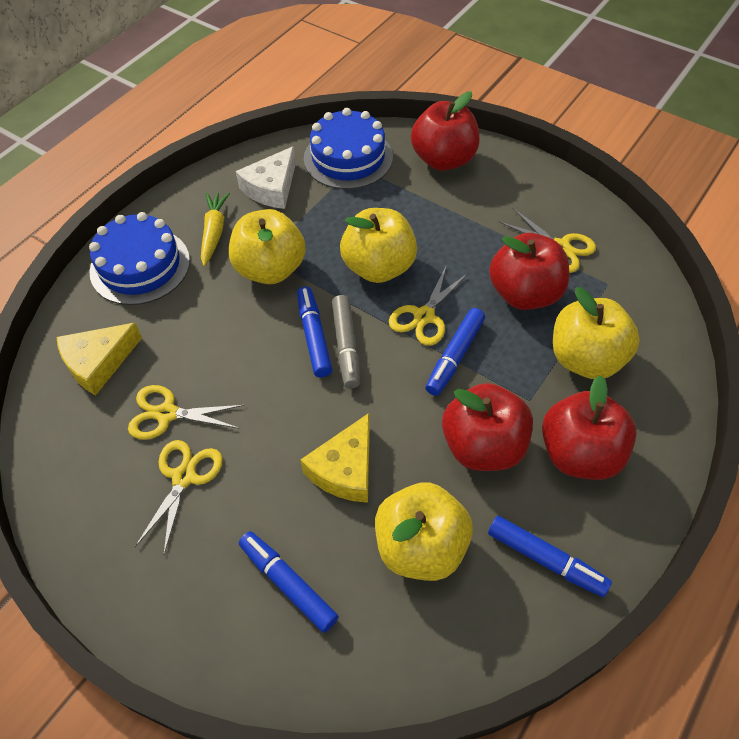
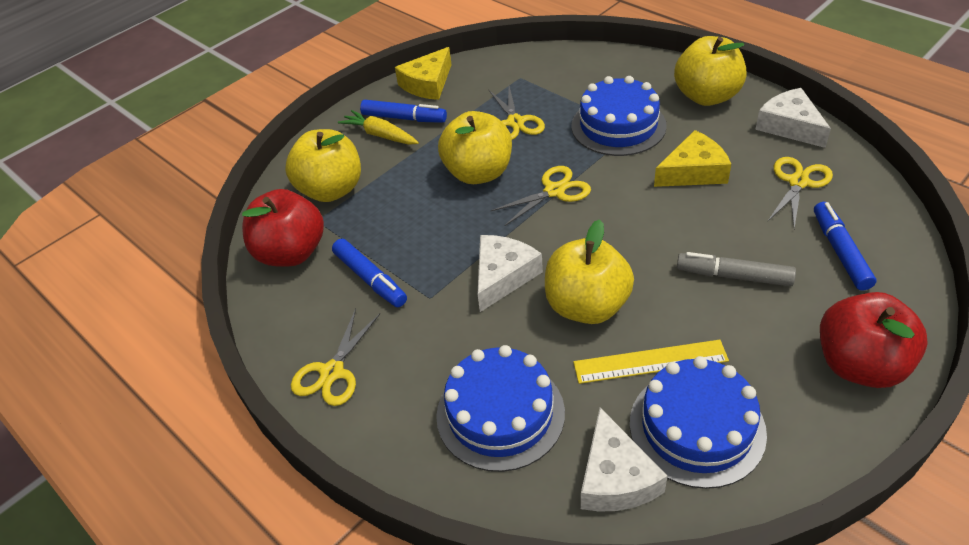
blue cake: [89,212,190,305] [304,108,393,189] = 2 -> [436,345,565,472] [571,76,667,156] [630,356,767,489] = 3
blue marker: [239,531,339,633] [297,287,332,378] [425,308,485,396] [488,516,612,597] = 4 -> [332,239,407,307] [360,100,447,123] [814,202,876,291] = 3
red apple: [411,92,480,171] [442,383,533,471] [489,233,569,310] [542,375,637,480] = 4 -> [242,189,324,267] [820,292,928,388] = 2
white cheese: [236,146,296,209] = 1 -> [478,235,543,312] [581,408,668,512] [755,88,831,148] = 3
yellow ruler: none = 0 -> [573,340,729,384] = 1

